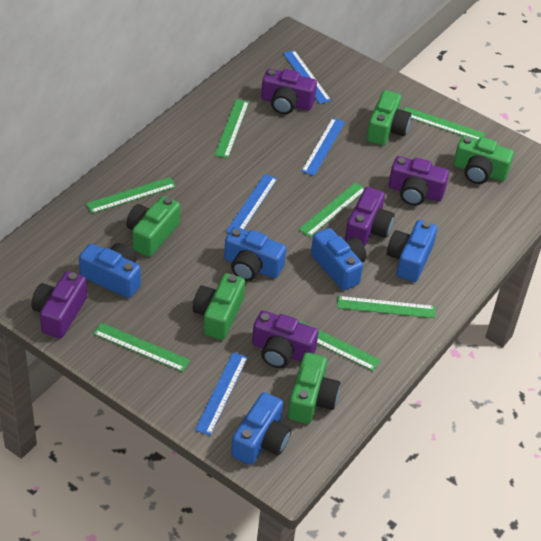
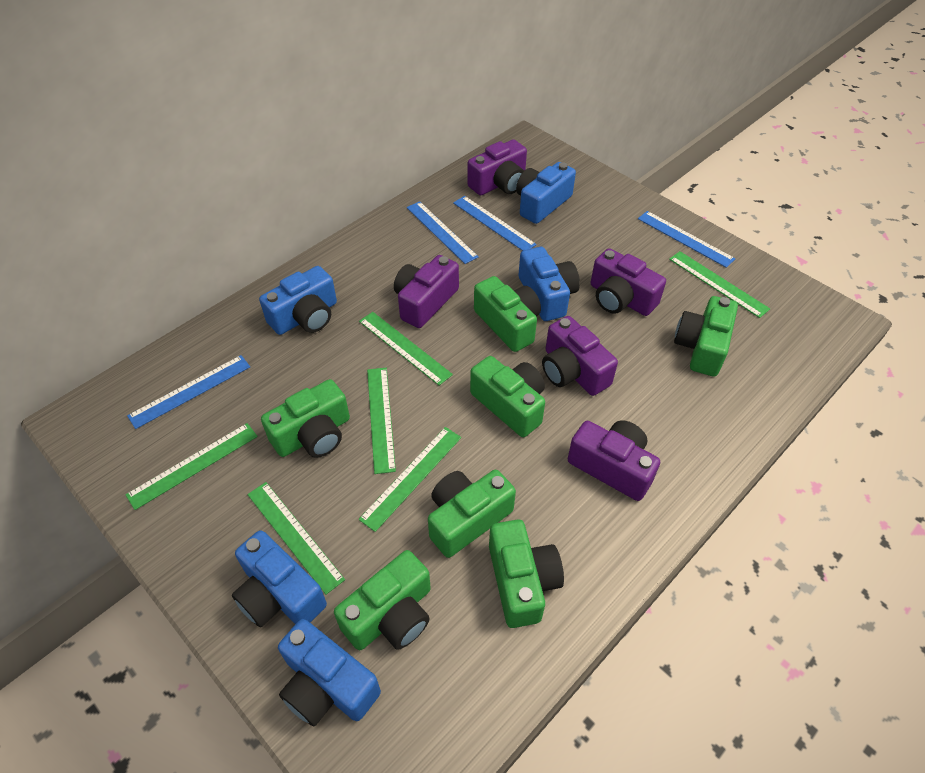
green camera: [126,196,180,257] [193,273,245,340] [288,352,340,424] [367,90,411,145] [454,135,514,184] = 5 -> [261,379,350,458] [334,550,431,650] [428,470,516,558] [470,356,545,437] [474,276,541,352] [489,519,564,628] [674,296,738,377] = 7
green ruler: [86,177,176,213] [93,323,190,372] [215,99,249,158] [293,317,381,371] [299,182,365,237] [337,296,435,318] [403,107,485,139] = 7 -> [125,423,258,510] [247,482,345,595] [359,312,453,385] [359,427,461,532] [367,368,396,474] [669,251,770,318] = 6

